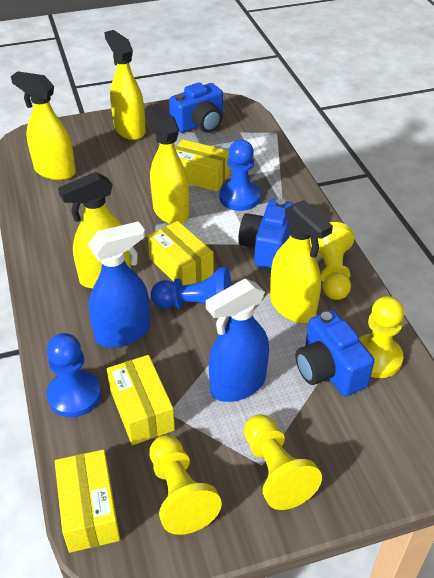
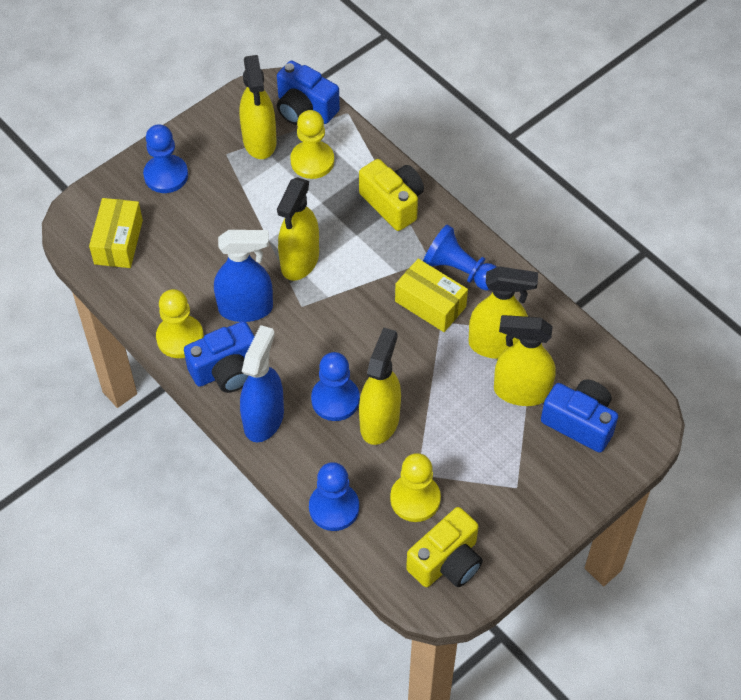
blue pawn: [47,333,101,417] [151,267,232,309] [219,140,260,211] = 3 -> [143,124,188,193] [309,462,359,531] [311,352,360,421] [423,224,496,291] = 4
yellow box: [55,449,120,553] [107,355,175,445] [148,221,214,286] [175,139,230,192] = 4 -> [89,198,143,268] [395,259,468,332] = 2
yellow camera: none = 0 -> [359,159,424,231] [406,507,483,587] = 2
yellow pawn: [149,435,222,535] [244,414,322,510] [310,222,354,300] [359,296,404,378] = 4 -> [156,289,204,358] [290,110,334,179] [390,453,441,522] = 3

